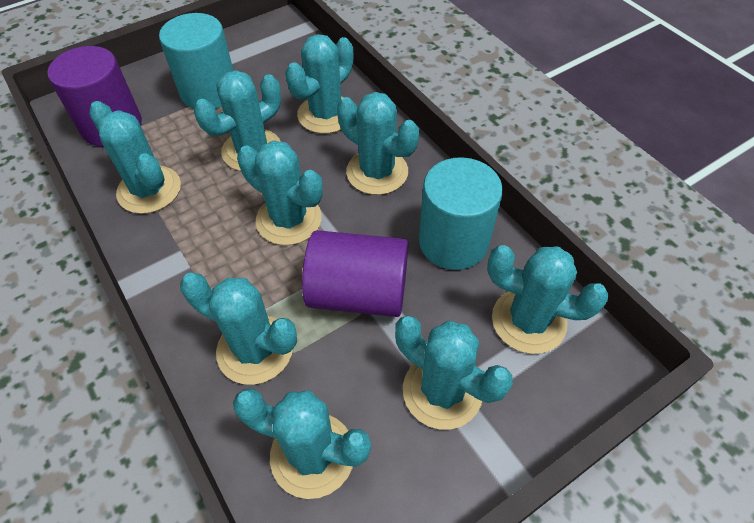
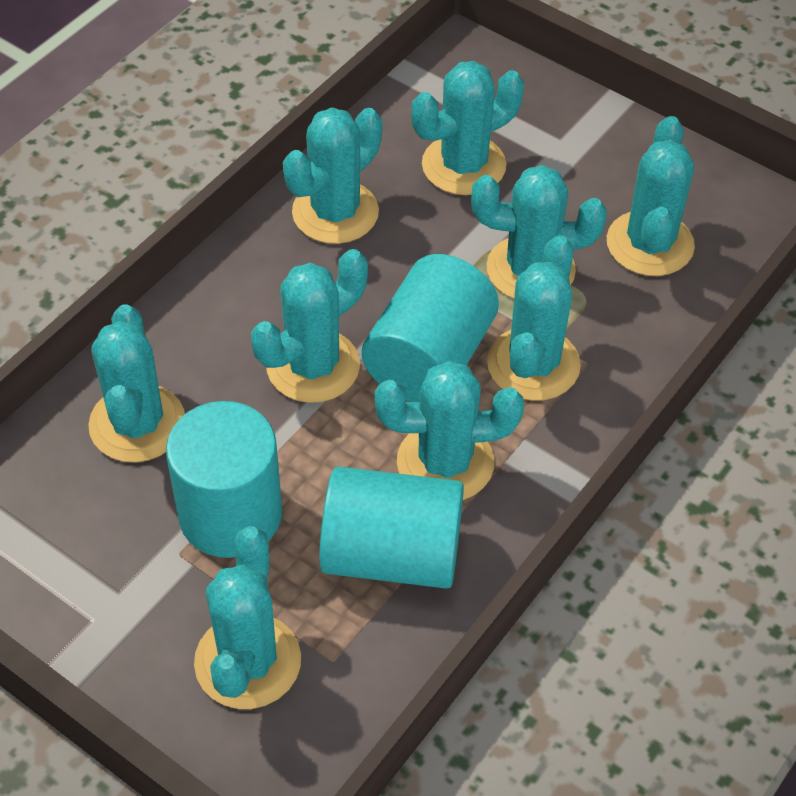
purple cylinder: [47,46,142,147] [302,230,408,317] = 2 -> none = 0
turquoise cylinder: [159,13,234,109] [419,157,503,270] = 2 -> [166,401,282,558] [319,467,464,589] [362,254,499,402] = 3

